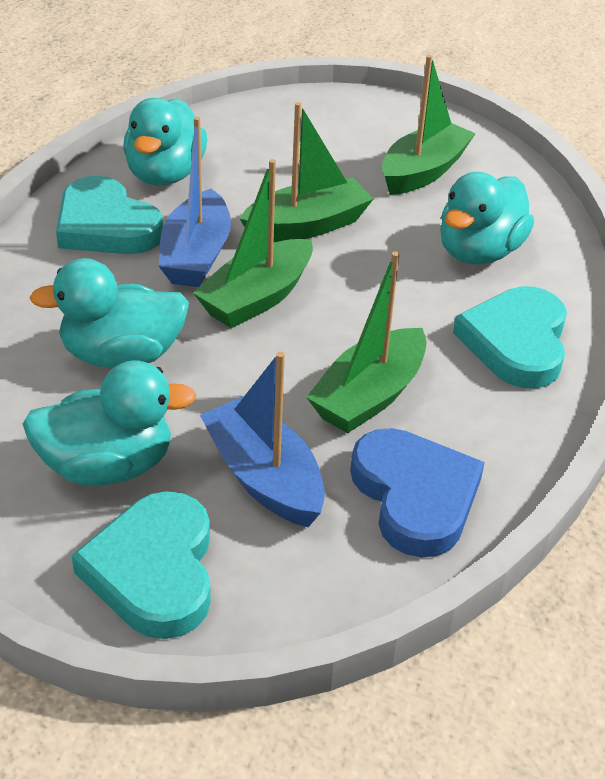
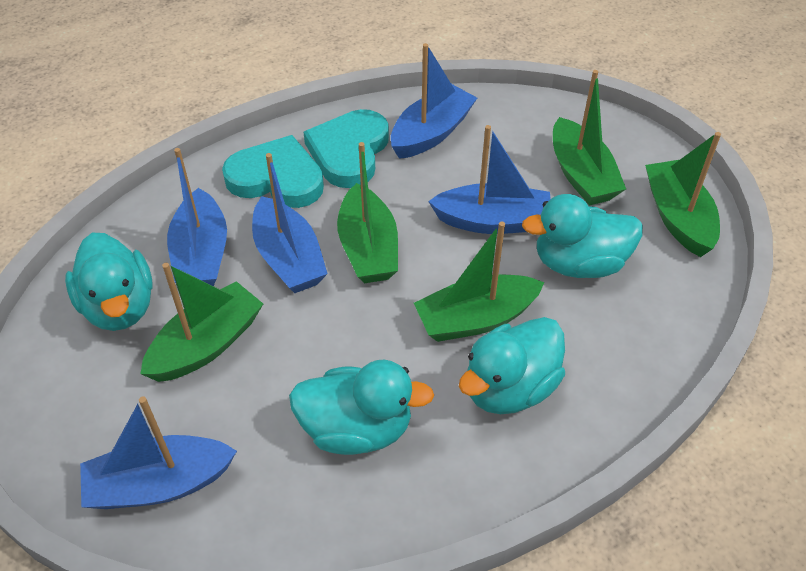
blue boat: [159,117,231,287] [200,352,325,527] = 2 -> [80,396,237,509] [167,148,227,286] [252,153,328,293] [391,43,477,159] [428,125,551,234] = 5
blue heart: [350,428,485,558] = 1 -> none = 0
green boat: [193,159,313,328] [240,102,373,242] [306,252,427,433] [382,55,476,195] = 4 -> [140,263,263,382] [337,142,398,283] [414,221,545,342] [553,70,626,206] [645,132,721,257] = 5
turquoise heart: [56,176,163,254] [72,491,211,639] [453,286,567,388] = 3 -> [222,135,324,208] [304,109,389,188] = 2

